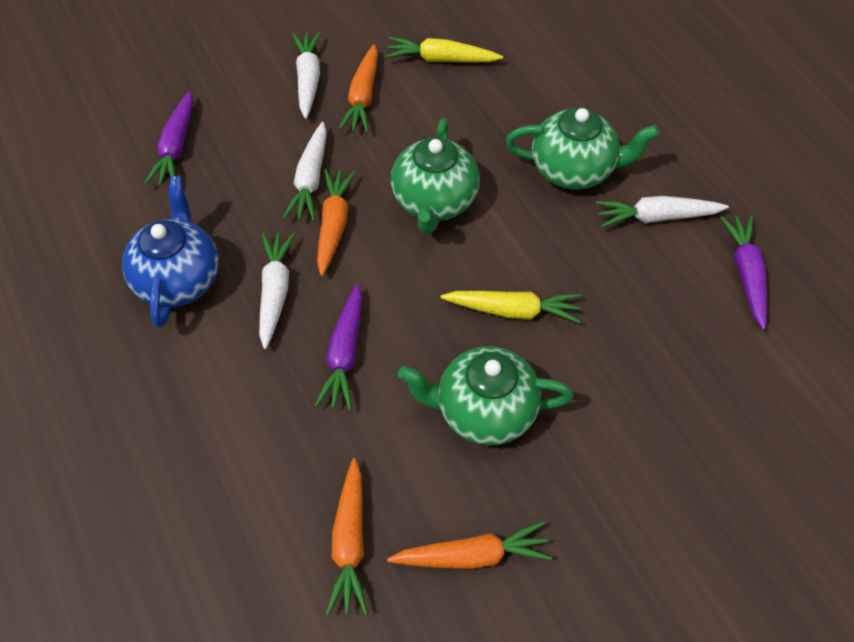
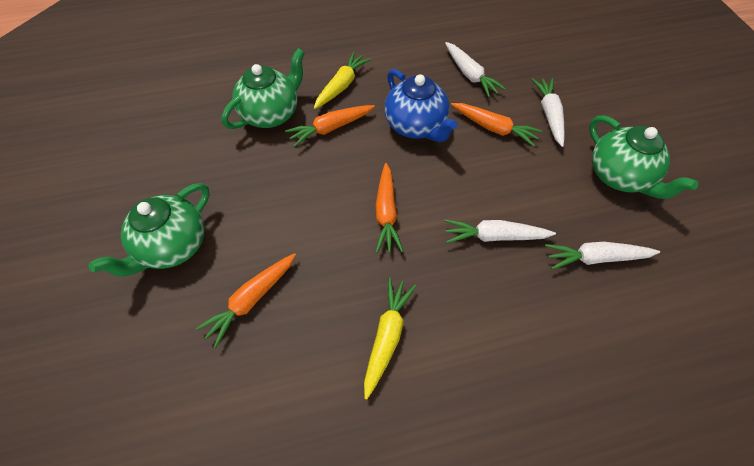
purple carrot: [144,92,193,186] [315,284,362,410] [720,215,767,330] = 3 -> none = 0

